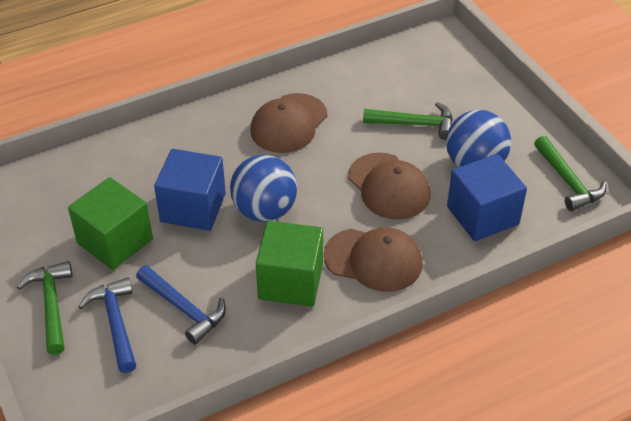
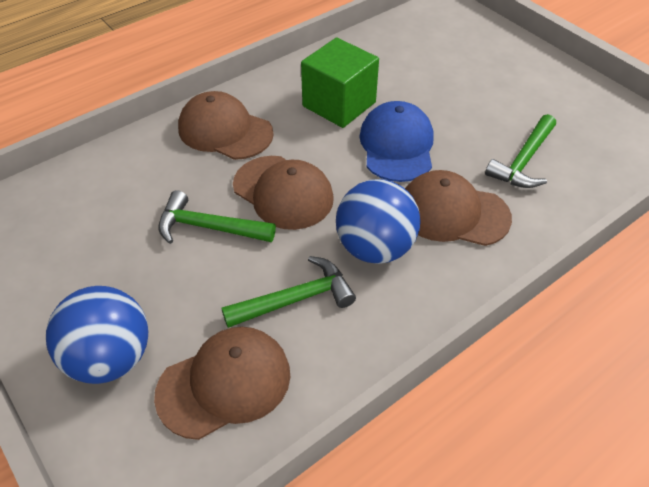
blue cap: none = 0 -> [359,101,434,182] = 1
blue cube: [154,149,226,231] [447,154,527,241] = 2 -> none = 0
blue hammer: [78,277,136,373] [136,265,226,345] = 2 -> none = 0
brown cap: [250,93,327,153] [324,227,423,292] [348,152,430,220] = 3 -> [154,327,290,440] [178,91,274,160] [233,156,334,230] [405,170,512,246] = 4
green cube: [68,177,153,270] [256,221,323,306] = 2 -> [301,37,379,128] = 1

